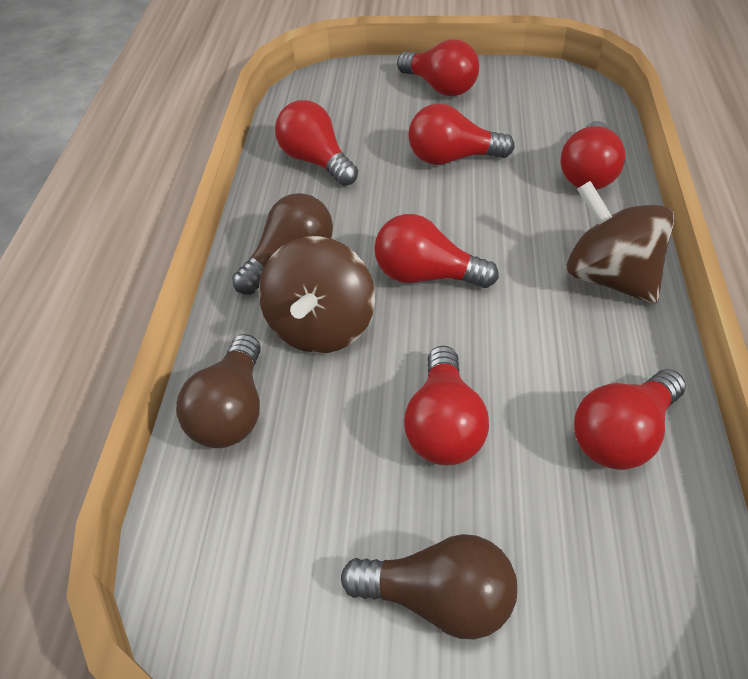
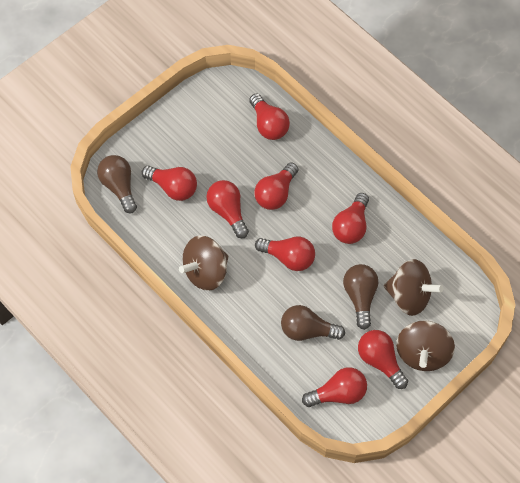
brown spinning top: [259,236,375,353] [567,181,675,304] = 2 -> [179,236,229,291] [384,259,443,316] [396,320,455,371] = 3
red light bulb: [275,100,358,186] [374,214,499,288] [397,39,479,96] [404,346,489,465] [408,103,515,165] [560,121,626,190] [574,369,686,470] = 7 -> [142,166,197,201] [206,180,249,238] [249,93,290,140] [254,162,298,210] [255,237,315,271] [302,367,367,407] [332,193,369,244] [358,330,408,389] = 8

